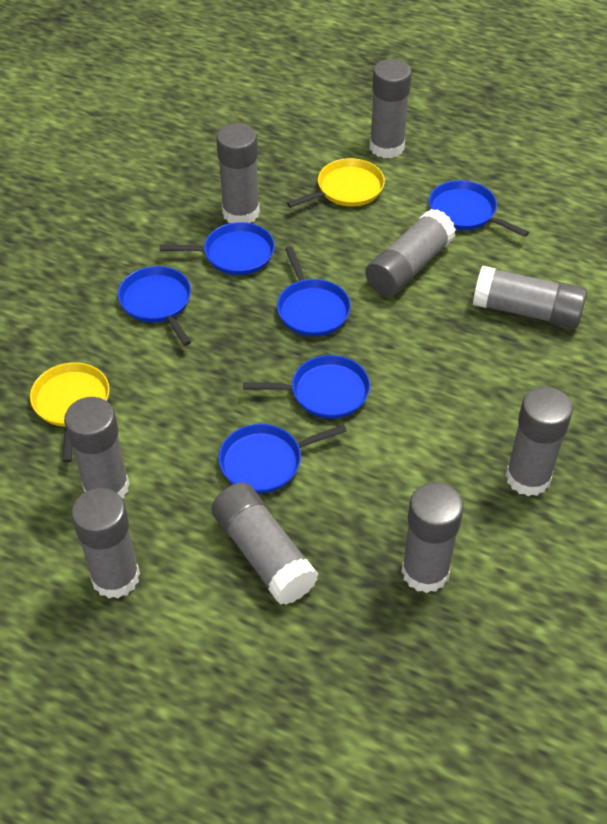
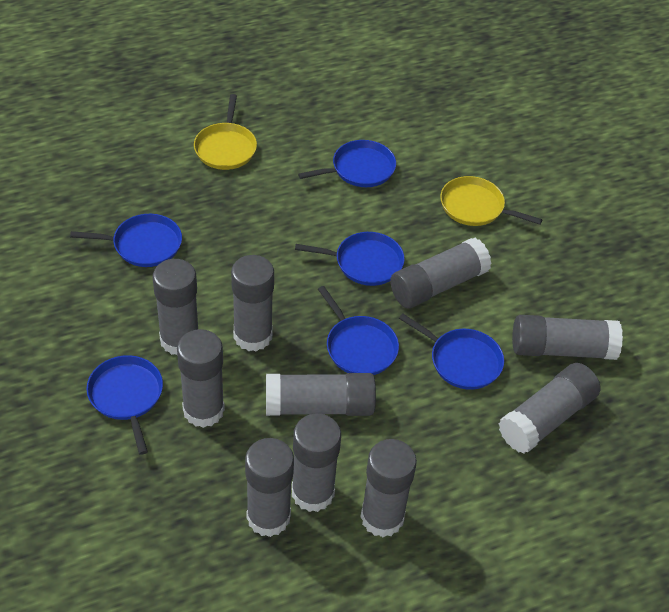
grey glue stick: [64,397,129,499] [71,488,140,599] [211,483,318,605] [216,123,260,223] [365,209,456,297] [370,59,412,159] [401,482,464,593] [473,266,587,328] [505,387,573,496] = 9 -> [153,259,198,355] [177,329,225,428] [231,255,274,351] [245,438,294,537] [266,373,376,416] [292,414,341,512] [361,439,417,537] [390,237,492,308] [499,363,601,454] [512,315,623,360] = 10

